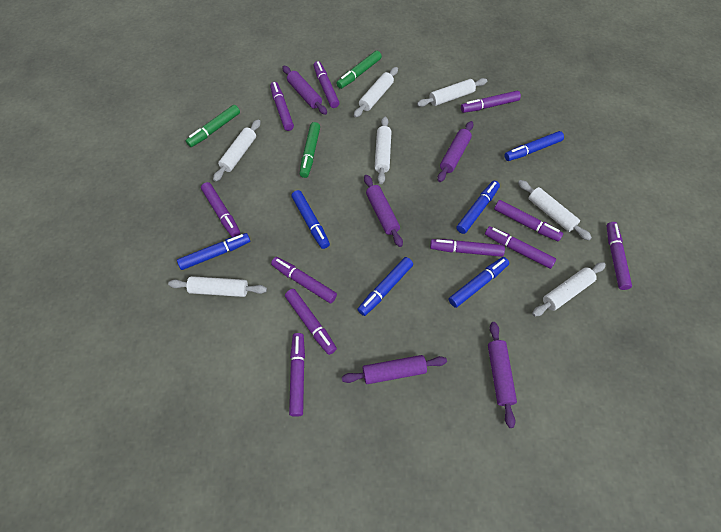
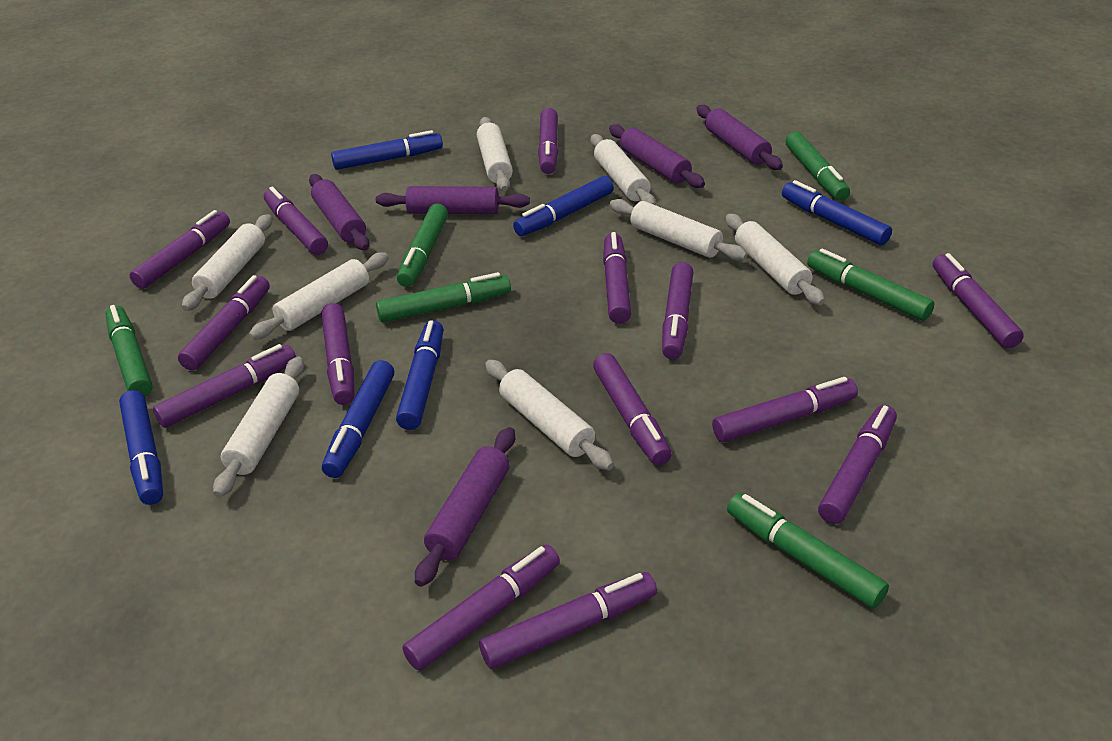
green marker: [186,105,240,147] [300,122,320,178] [336,51,382,89] = 3 -> [105,305,153,397] [376,272,511,322] [397,204,448,287] [727,493,889,609] [785,132,850,201] [807,248,935,321] = 6
purple marker: [201,182,240,237] [270,82,294,131] [271,257,337,303] [285,289,337,355] [289,333,305,417] [313,61,339,108] [430,239,505,257] [461,91,521,113] [485,226,556,269] [494,200,563,241] [607,222,632,290] = 11 -> [129,210,230,289] [153,344,296,428] [178,275,270,371] [264,186,328,255] [321,303,354,405] [402,545,560,671] [479,572,657,669] [538,108,558,174] [593,353,672,465] [603,232,631,324] [662,262,693,359] [712,377,858,442] [818,405,897,524] [933,253,1024,348] = 14
white rolling pin: [168,276,267,297] [213,119,261,182] [354,67,398,118] [375,117,391,184] [417,78,487,107] [518,180,592,240] [532,262,606,317] = 7 -> [182,214,272,311] [213,357,304,497] [249,253,389,340] [477,117,513,191] [485,360,614,470] [591,134,655,205] [610,199,747,261] [726,214,825,305] = 8

